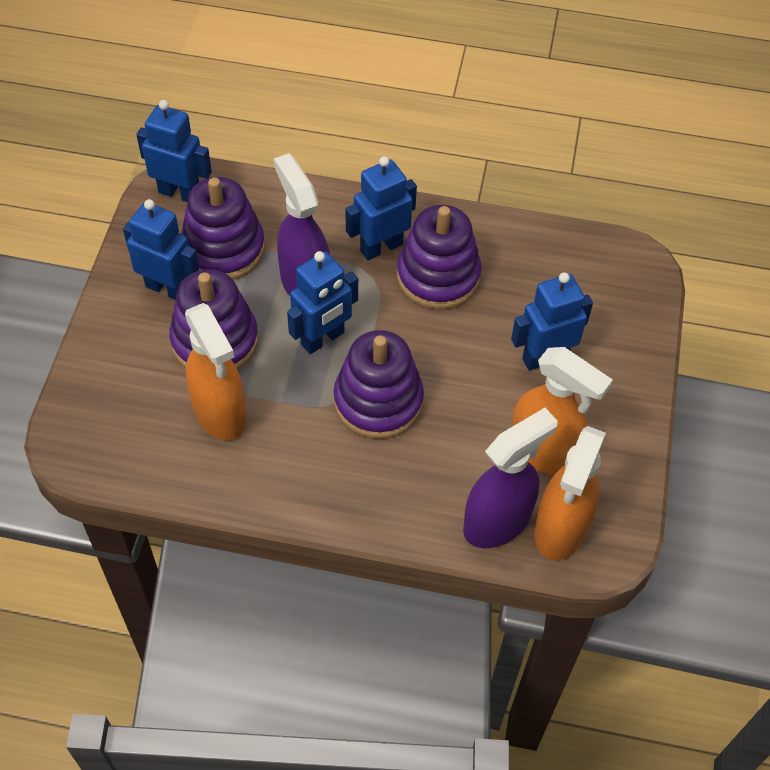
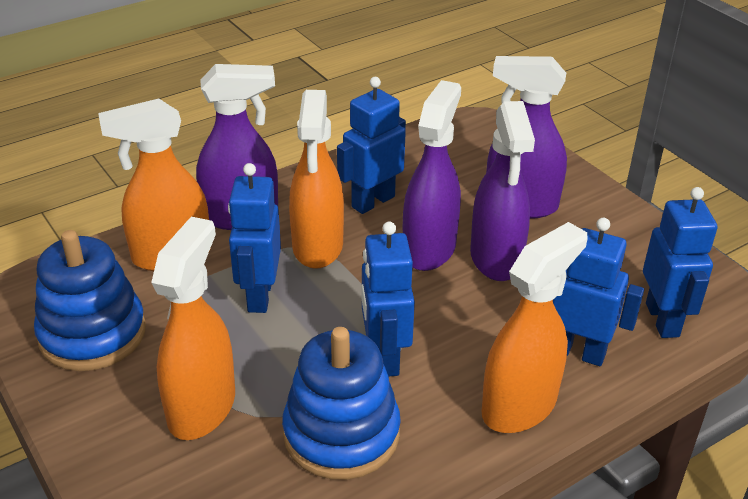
blue stacking toy: none = 0 -> [34,230,146,371] [282,327,401,480] = 2
orange spray bottle: [185,303,247,440] [511,347,613,475] [534,426,606,560] = 3 -> [98,99,211,271] [151,217,235,440] [289,90,344,269] [481,222,588,433] = 4
purple spray bottle: [274,153,330,296] [463,408,558,548] = 2 -> [196,64,278,230] [403,80,461,271] [470,101,535,281] [486,56,567,219] = 4
purple stacking toy: [169,269,258,370] [181,177,265,280] [334,330,424,439] [397,205,482,309] = 4 -> none = 0

